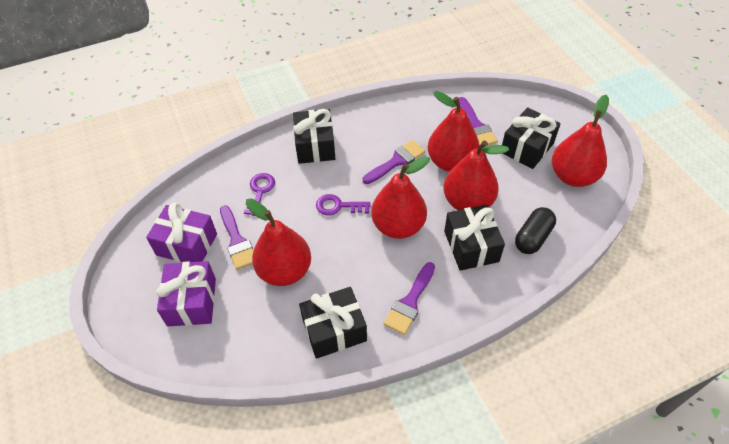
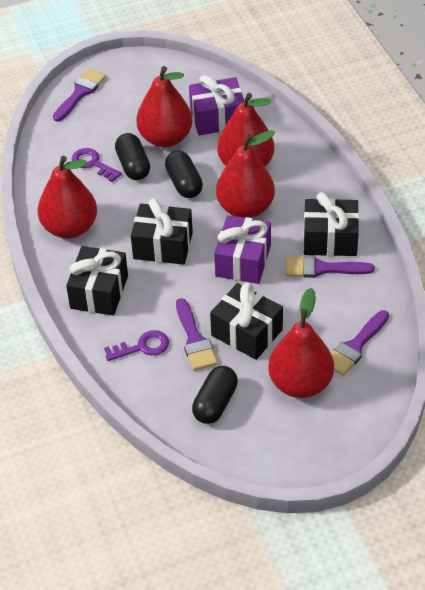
black capsule: [515,207,556,254] = 1 -> [115,133,150,180] [165,150,203,198] [192,366,238,424] = 3

